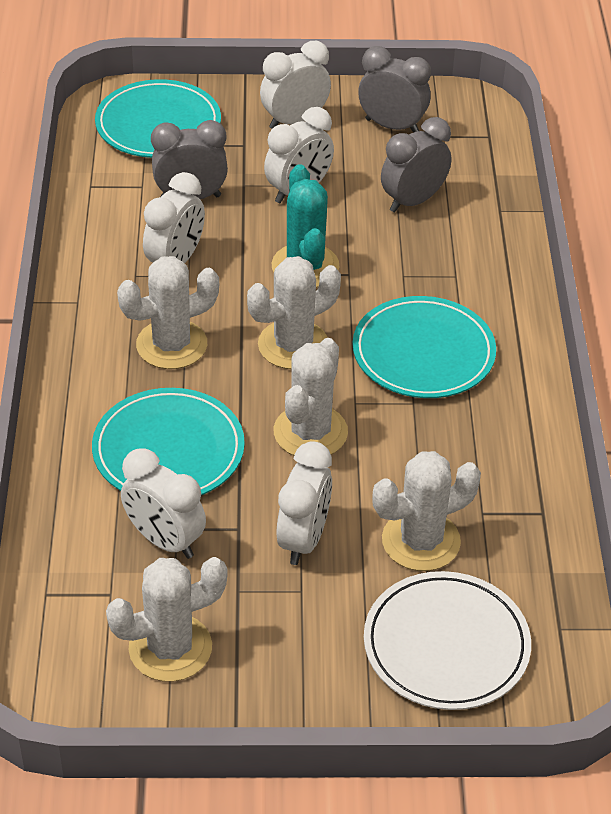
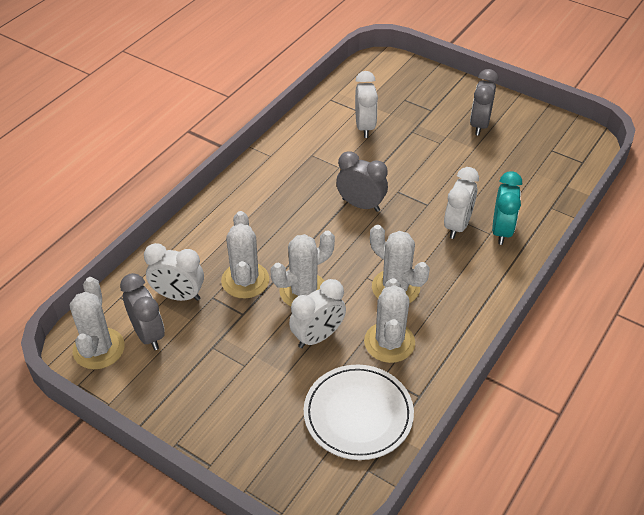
turquoise cactus: [272,164,339,288] = 1 -> none = 0
turquoise clock: none = 0 -> [492,171,522,245] = 1
turquoise plate: [92,388,245,495] [95,79,221,158] [352,296,496,398] = 3 -> none = 0
white clock: [121,448,206,559] [143,172,205,263] [260,41,331,129] [264,107,334,203] [277,441,332,565] = 5 -> [144,243,204,301] [289,279,346,348] [355,71,378,138] [444,167,479,239] = 4

